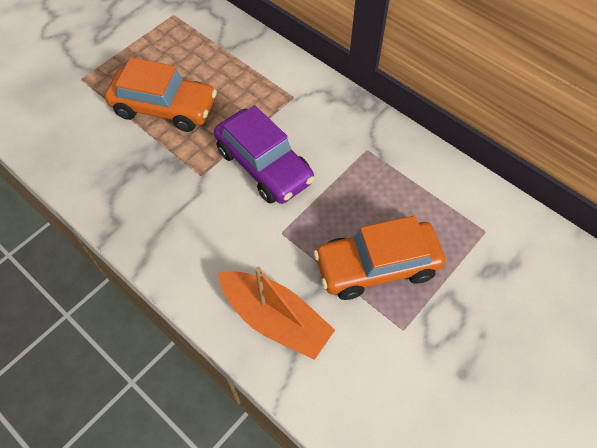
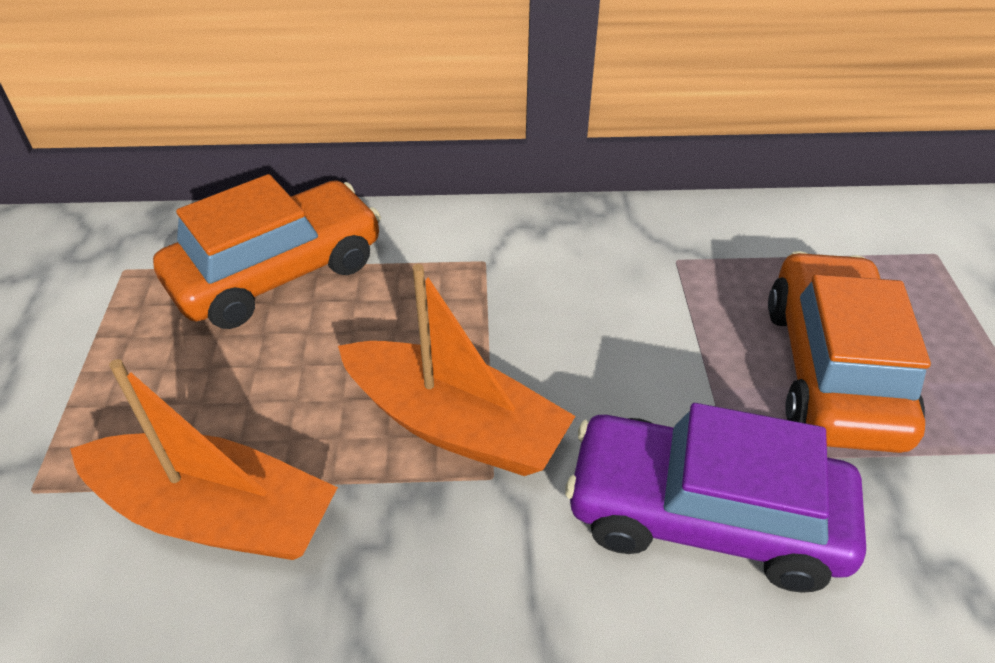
orange boat: [218,267,335,360] = 1 -> [70,359,338,560] [338,264,576,476] = 2

